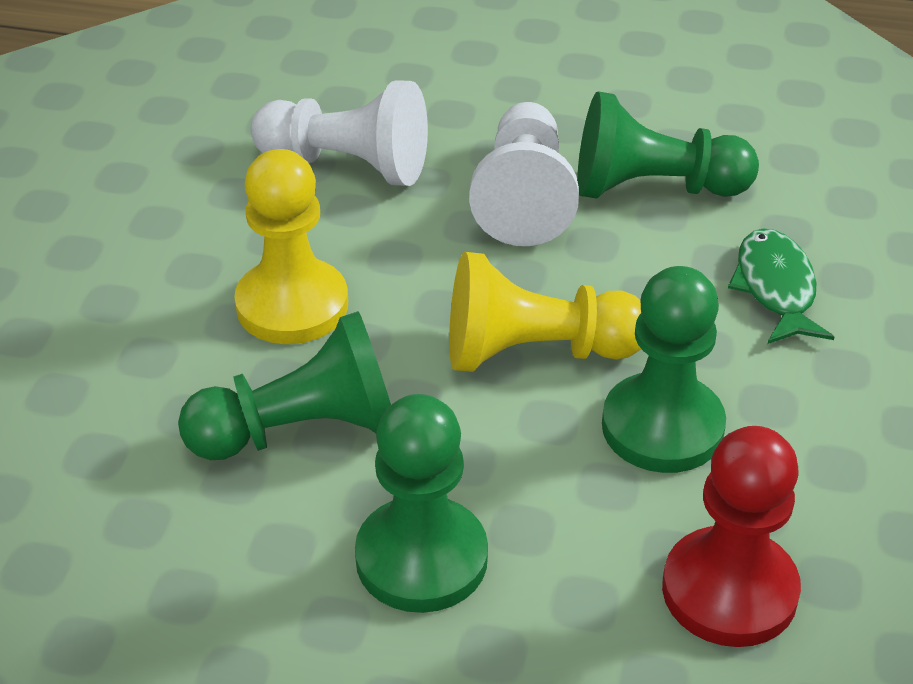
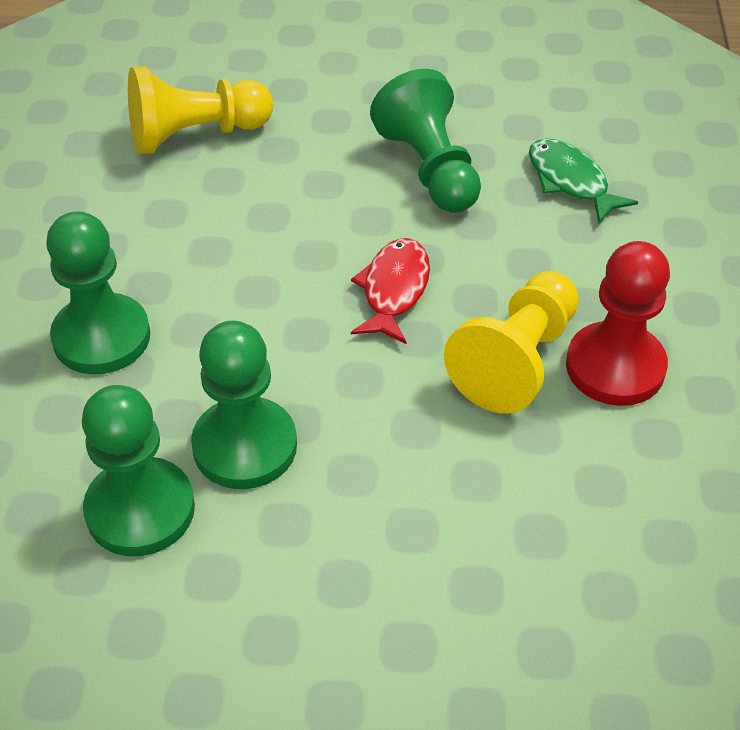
red fish: none = 0 -> [351,238,430,344] = 1
white pawn: [251,80,428,186] [469,102,579,246] = 2 -> none = 0

